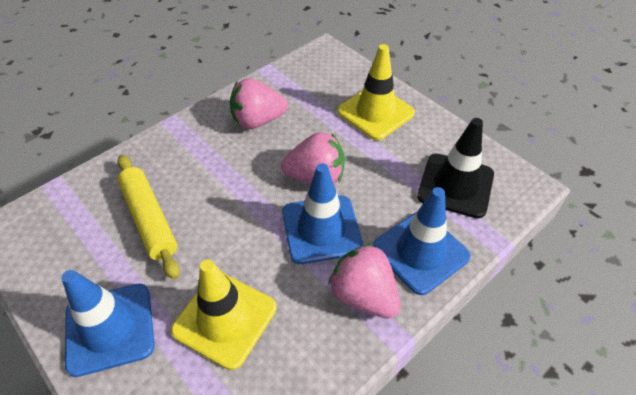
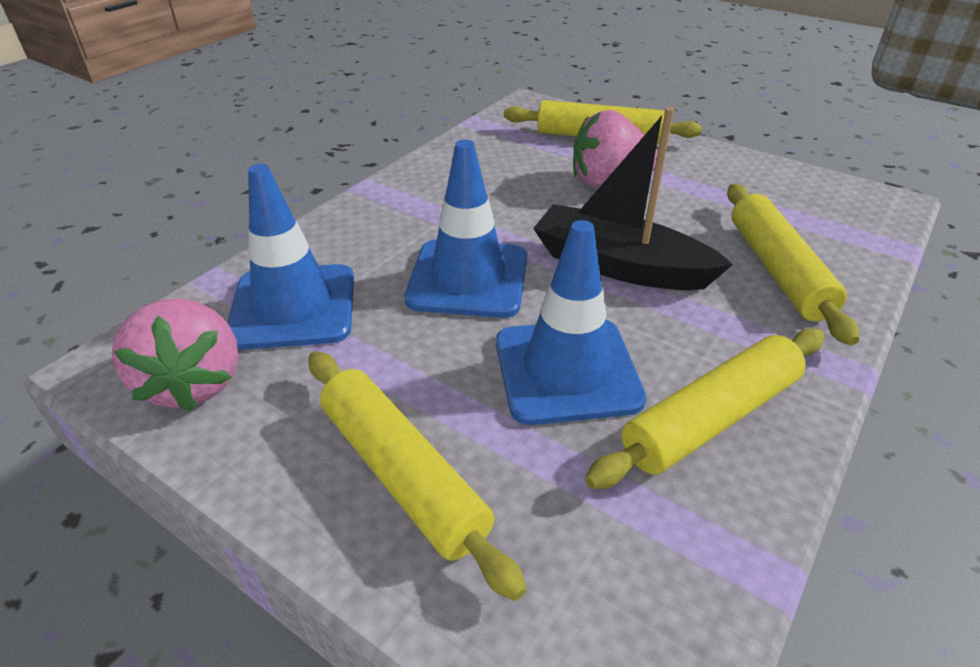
black boat: none = 0 -> [533,107,733,290] = 1
black traffic cone: [417,118,494,218] = 1 -> none = 0
pink strawberry: [230,78,288,129] [281,132,345,184] [328,243,401,319] = 3 -> [112,298,238,411] [573,110,658,188] = 2
yellow rolling pin: [117,155,180,280] = 1 -> [308,351,527,601] [504,100,702,144] [585,329,824,489] [727,184,859,345] = 4
yellow traffic cone: [171,259,277,370] [337,44,415,140] = 2 -> none = 0

